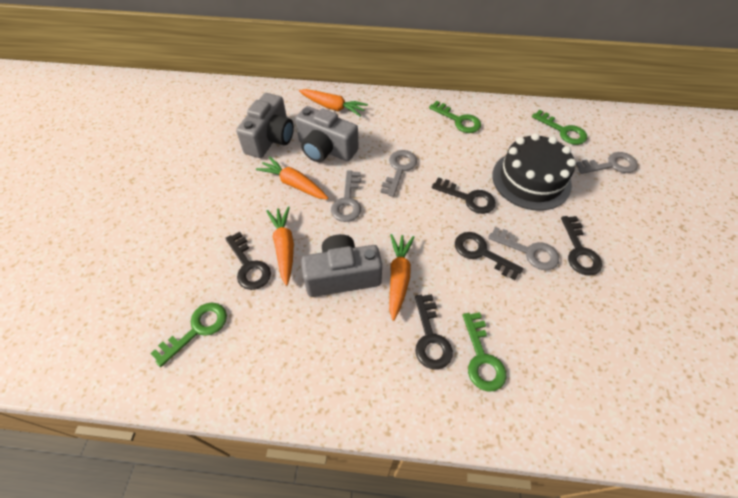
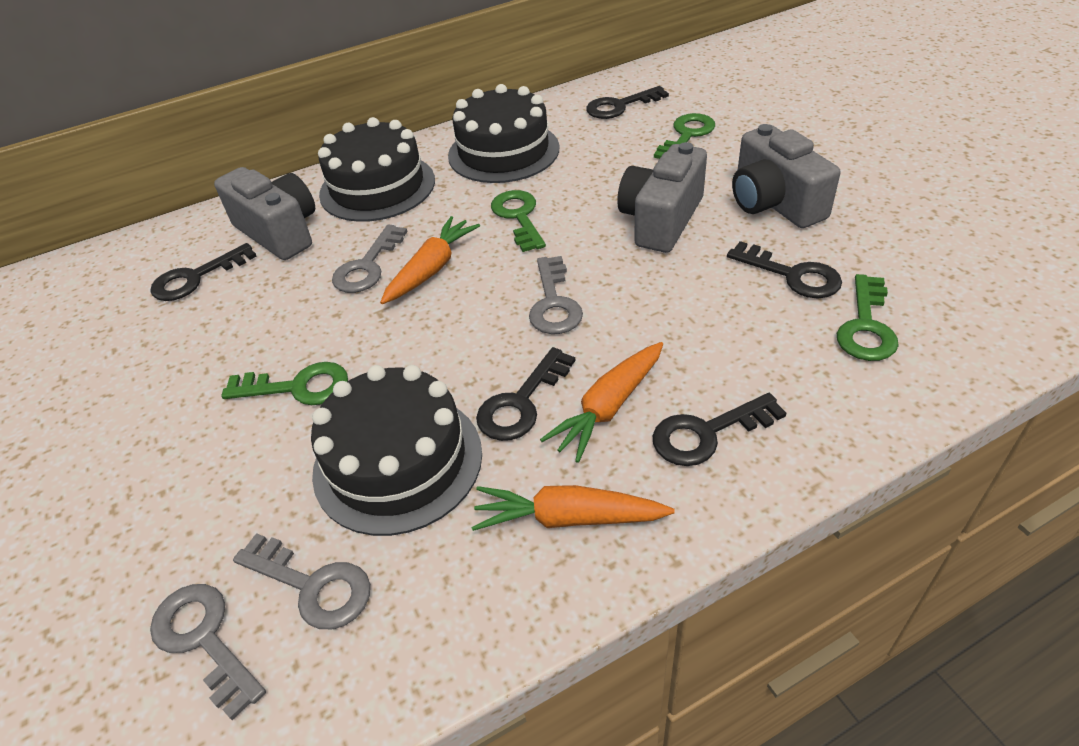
black cake: [492,133,576,211] = 1 -> [311,365,482,536] [318,117,435,222] [448,84,559,183] = 3
orange carrot: [256,156,329,200] [266,206,294,286] [299,89,368,117] [389,234,414,321] = 4 -> [380,216,480,304] [472,485,675,531] [540,342,663,463] = 3

